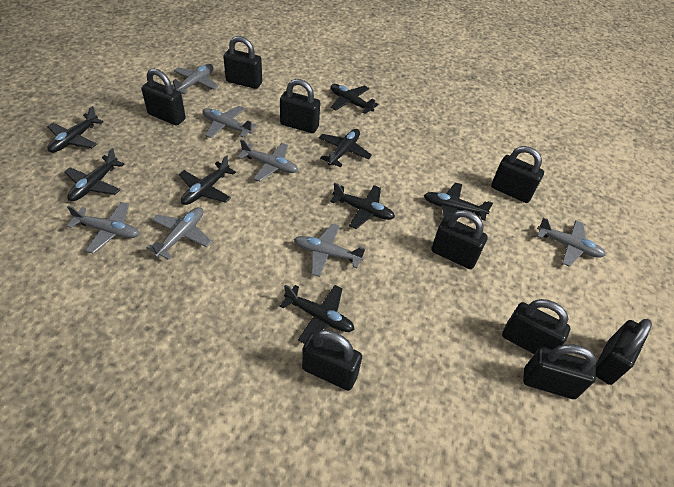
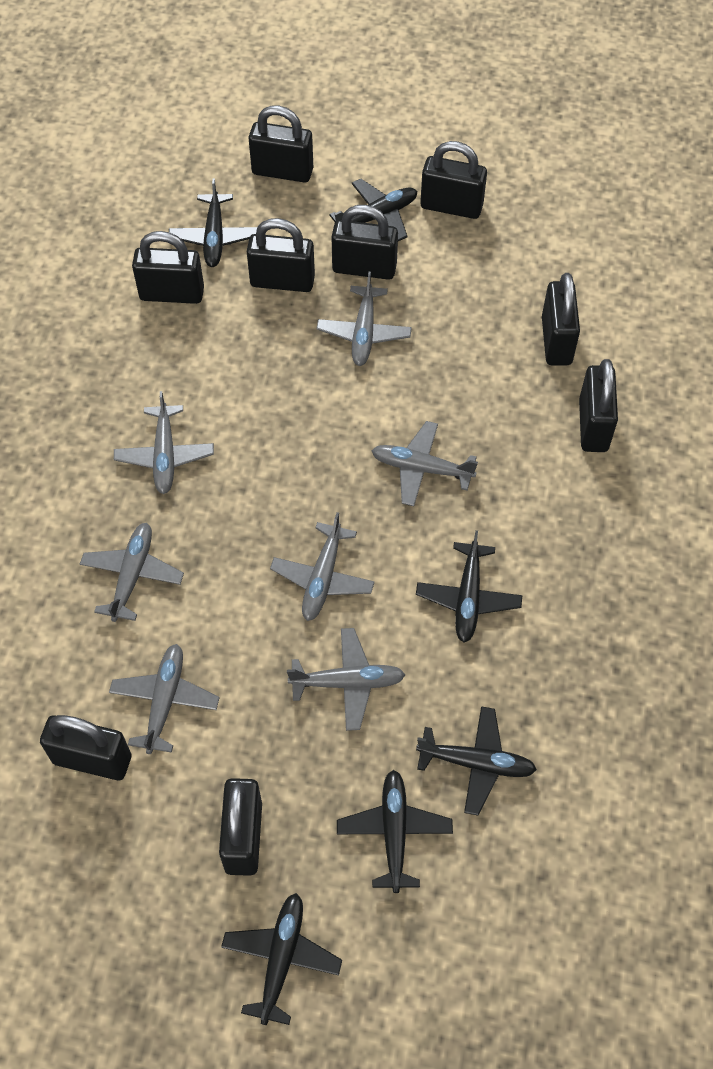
black plane: [47,106,103,153] [64,148,124,201] [179,155,236,205] [280,285,355,344] [319,129,372,167] [330,183,395,229] [331,84,379,114] [424,183,493,221] = 8 -> [169,178,257,267] [221,893,342,1025] [329,179,417,241] [337,770,453,893] [416,530,522,643] [416,706,537,815] = 6

